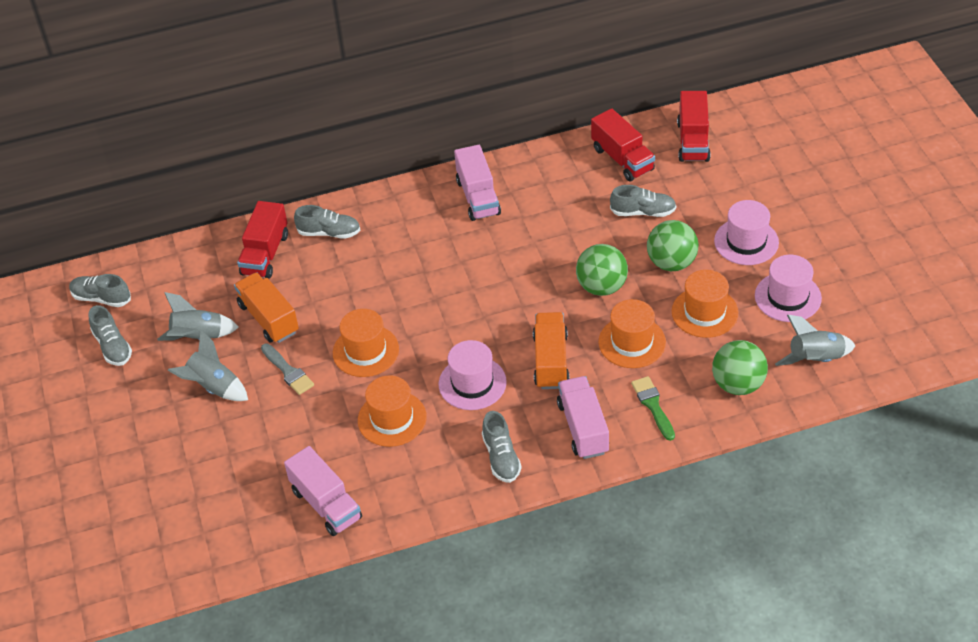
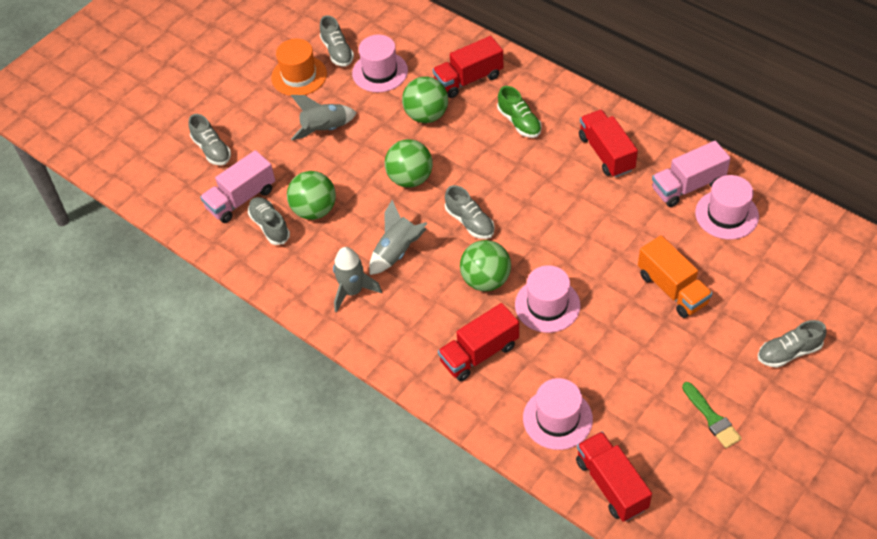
green ball: [576,244,628,296] [647,220,698,271] [712,340,768,395] = 3 -> [287,171,336,220] [385,139,433,188] [402,76,448,123] [460,240,511,291] = 4
green shoe: none = 0 -> [497,86,542,138] = 1
grey brush: [261,344,314,395] = 1 -> none = 0
orange hat: [333,309,399,377] [358,375,427,447] [598,299,666,368] [672,270,739,338] = 4 -> [271,39,327,96] = 1
orange truck: [234,272,299,343] [533,312,569,389] = 2 -> [638,235,713,318] = 1
pink hat: [439,340,507,410] [714,200,779,265] [755,255,822,322] = 3 -> [352,35,408,92] [515,265,580,333] [523,378,593,450] [695,175,759,239] = 4
pink truck: [284,446,362,536] [454,145,501,221] [557,376,609,459] = 3 -> [200,150,275,223] [652,141,731,207] = 2
red truck: [237,201,288,279] [591,108,655,181] [677,91,711,162] = 3 -> [433,36,503,98] [438,303,519,381] [576,432,652,522] [579,110,638,178] = 4

